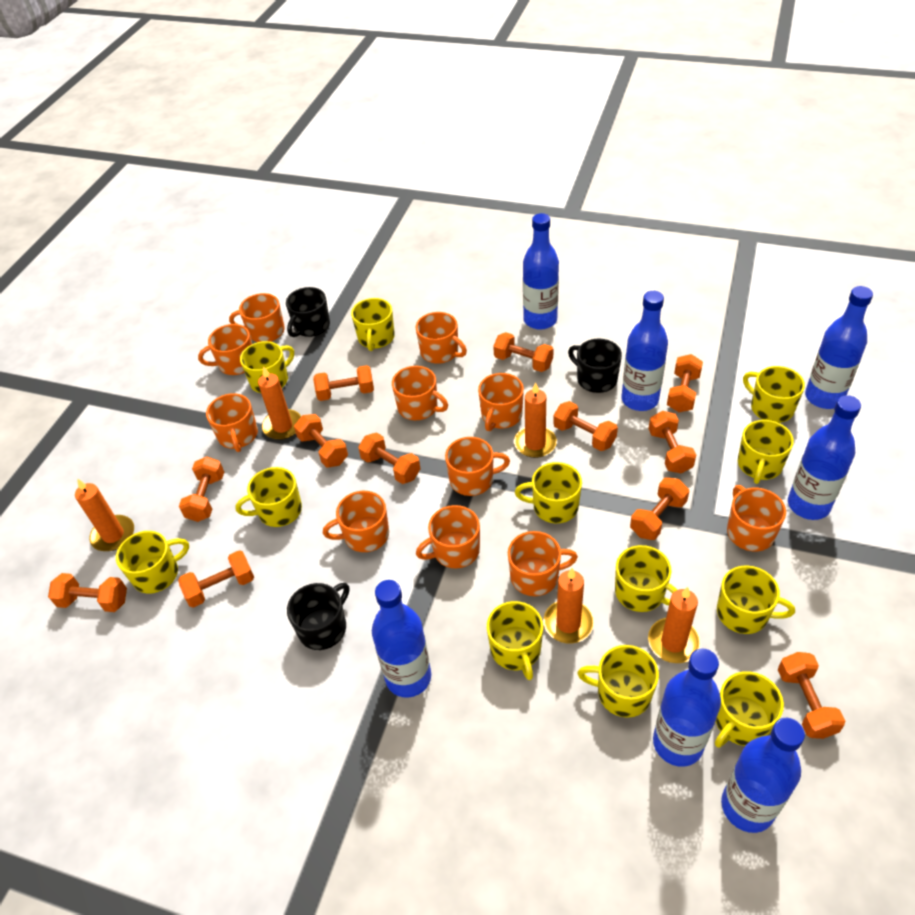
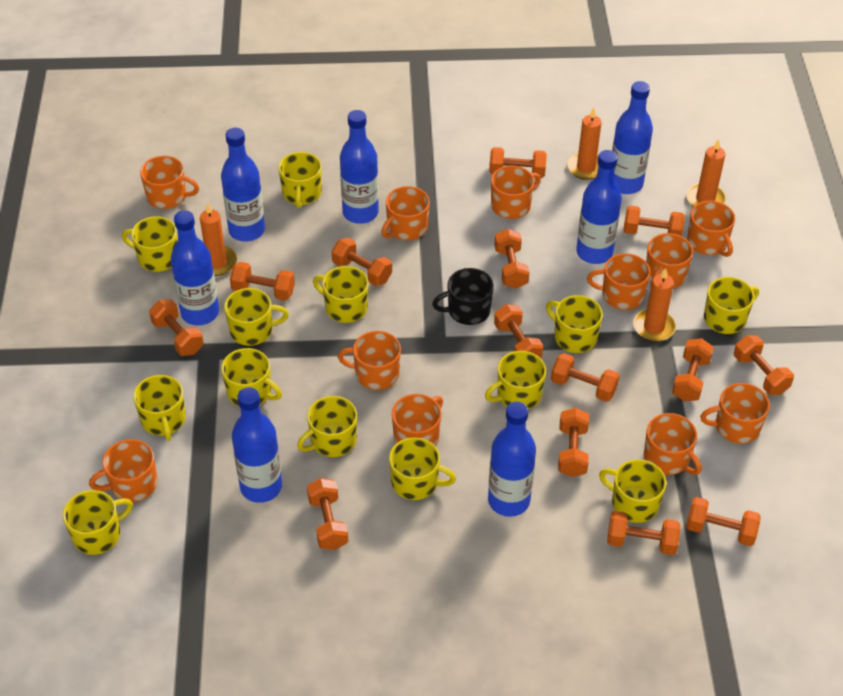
black mug: [286,287,330,337] [287,583,349,650] [568,339,622,393] = 3 -> [432,268,494,325] = 1
orange candle: [75,478,134,551] [258,366,301,440] [514,382,557,458] [544,568,594,644] [648,587,701,663] = 5 -> [200,203,237,276] [567,108,602,180] [633,268,676,341] [686,139,726,207] = 4
orange dumbbell: [48,573,127,612] [178,550,254,608] [179,456,224,522] [294,414,348,468] [313,365,374,401] [358,432,421,484] [493,332,554,372] [553,401,618,451] [630,477,689,540] [649,411,696,474] [667,354,703,412] [778,652,845,739] = 12 -> [149,300,204,356] [230,262,295,301] [307,478,348,550] [332,238,392,286] [489,147,547,178] [494,304,543,358] [495,229,529,289] [551,353,620,402] [558,408,589,477] [607,511,680,555] [623,206,685,236] [672,338,714,401] [686,497,761,546] [734,335,794,395] = 14
yellow mug: [116,531,189,594] [236,467,302,527] [240,341,294,393] [351,298,395,351] [487,601,543,680] [515,462,582,524] [577,645,659,718] [615,545,677,612] [715,671,784,748] [717,565,795,634] [738,420,794,484] [743,366,805,423] = 12 -> [63,490,133,555] [122,216,178,272] [133,375,186,441] [221,348,282,407] [224,288,289,346] [278,152,322,208] [297,396,357,457] [313,266,369,323] [389,437,456,500] [485,351,546,409] [546,295,603,353] [599,459,666,523] [704,277,759,334] = 13

